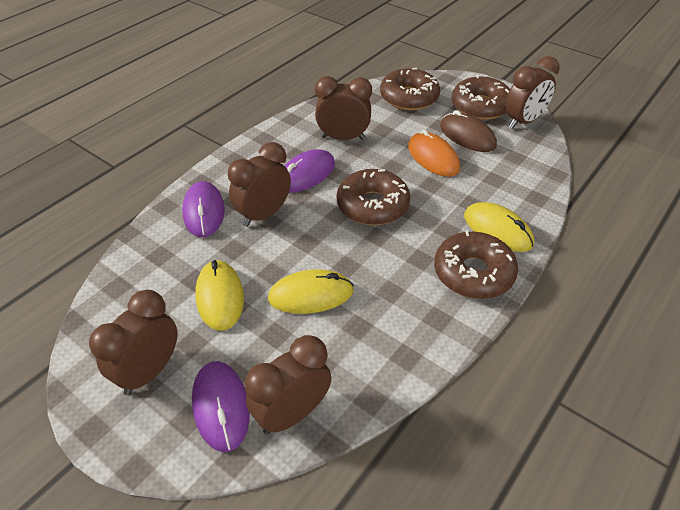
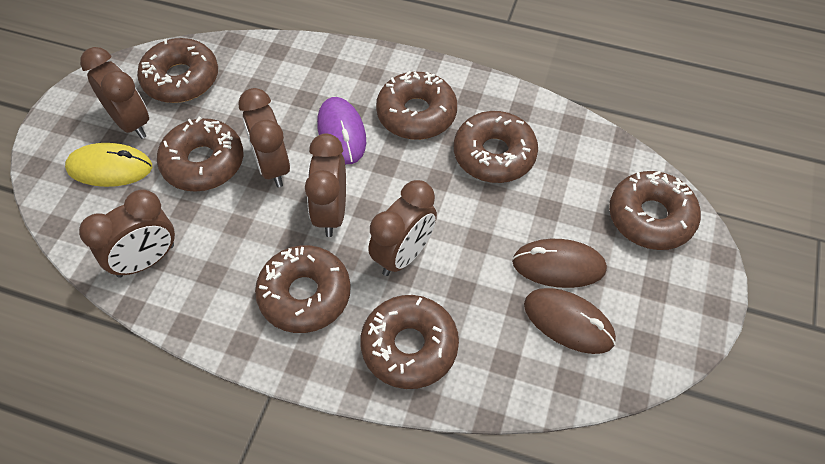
brown donut: [337,169,410,225] [380,68,440,111] [434,230,518,299] [451,75,510,120] = 4 -> [137,38,218,103] [157,117,243,192] [255,245,351,333] [360,295,459,389] [376,71,457,140] [454,111,538,183] [609,171,701,250] = 7
brown mouse: [440,110,497,152] = 1 -> [512,239,607,288] [524,288,616,354] = 2
orange mouse: [408,130,460,177] = 1 -> none = 0
purple mouse: [182,181,225,237] [192,361,250,452] [285,149,335,193] = 3 -> [317,97,366,164] = 1
yellow mouse: [195,260,244,331] [268,269,354,314] [464,202,534,252] = 3 -> [65,143,152,187] = 1

